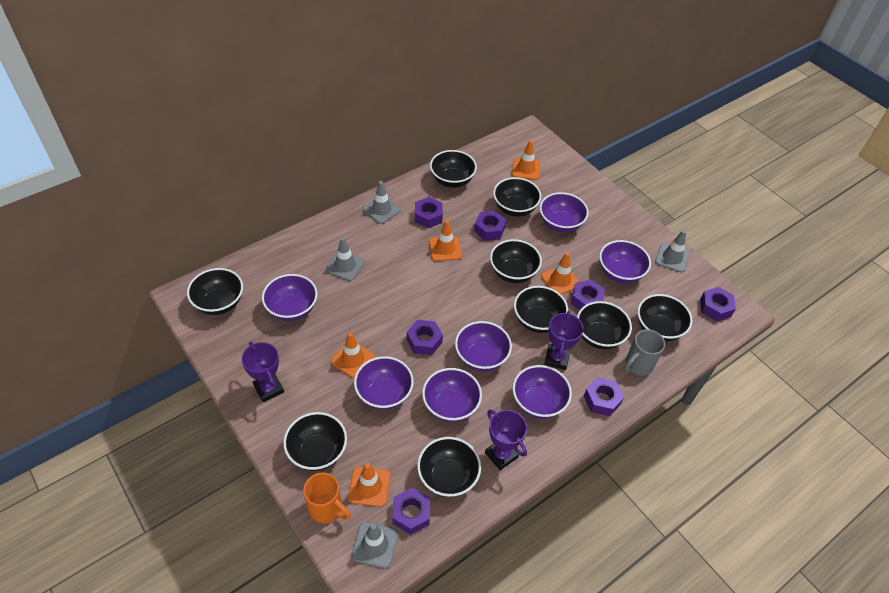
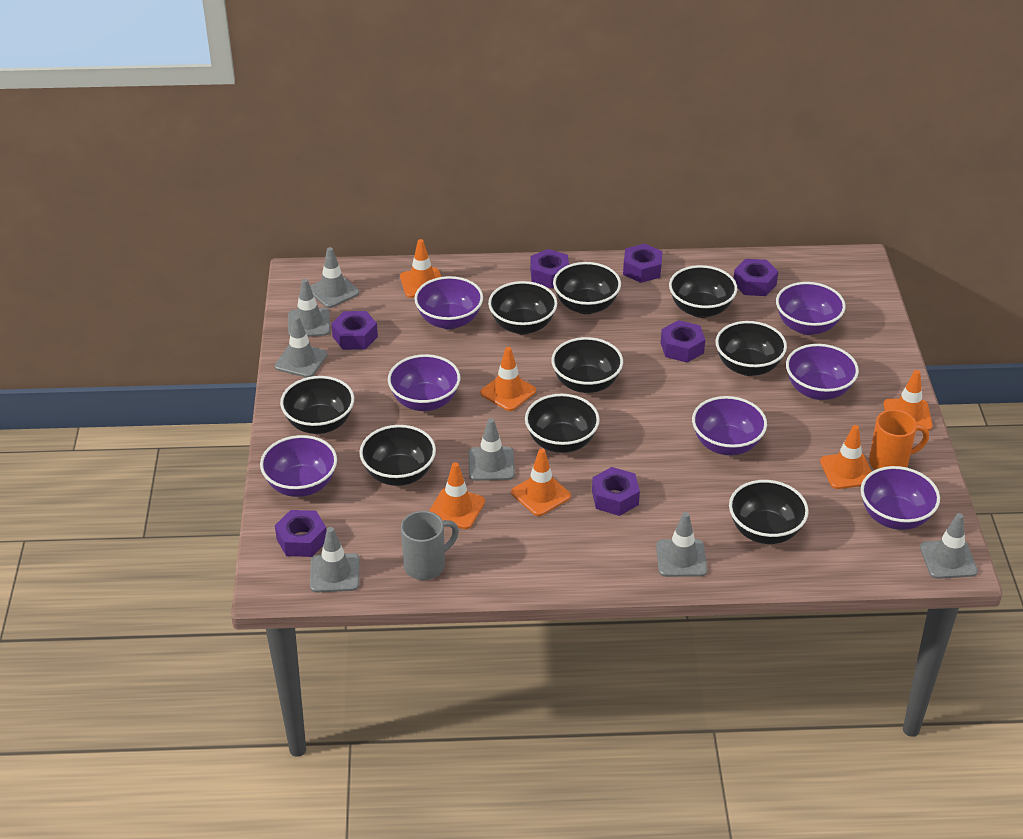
grey traffic cone: [326,237,365,281] [351,522,398,568] [363,181,401,224] [655,230,690,273] = 4 -> [275,316,327,378] [288,279,330,337] [310,247,359,308] [310,527,359,593] [468,418,515,481] [656,512,707,577] [920,513,978,579] = 7
orange traffic cone: [331,332,375,378] [348,463,391,507] [429,220,462,261] [512,140,540,180] [541,252,579,295] = 5 -> [400,239,441,298] [429,462,485,529] [480,347,536,411] [511,448,571,516] [820,425,872,489] [884,370,933,431] = 6
purple trophy: [241,342,284,402] [485,409,527,470] [544,311,584,370] = 3 -> none = 0

